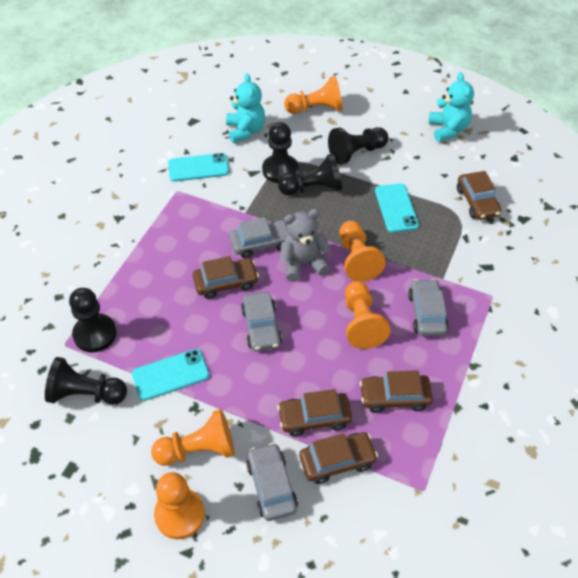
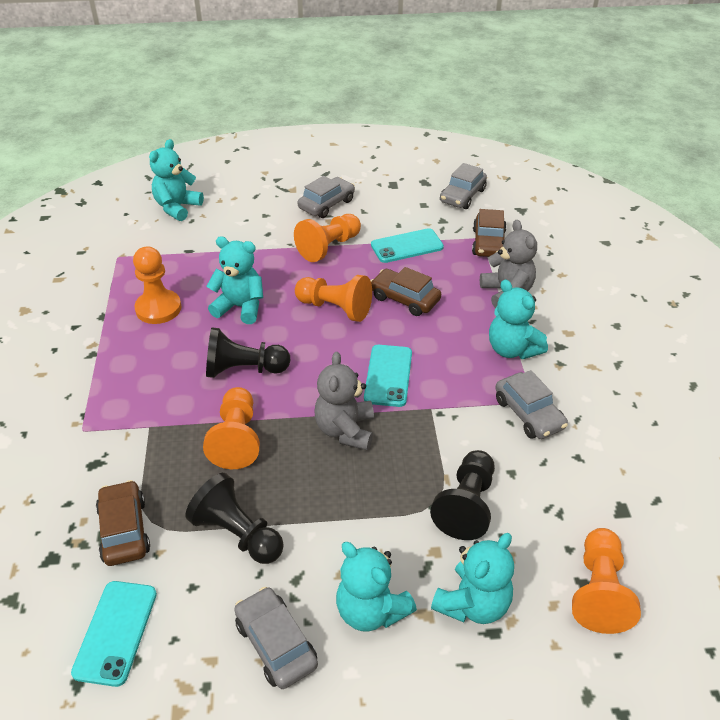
black pawn: [45,357,127,405] [69,288,117,352] [262,122,298,183] [278,153,342,195] [328,127,388,165] = 5 -> [185,473,284,564] [206,327,291,378] [430,450,495,540] = 3
brown car: [193,256,259,299] [277,389,352,437] [300,432,378,484] [360,370,433,413] [457,171,501,220] = 5 -> [96,480,150,566] [371,267,441,316] [472,209,507,257] = 3
grey teddy bear: [280,209,331,282] = 1 -> [314,352,374,450] [480,220,537,308] = 2
turquoise teddy bear: [226,73,265,143] [429,72,474,142] = 2 -> [149,139,204,221] [206,236,263,324] [336,542,417,632] [431,533,514,624] [489,279,548,359] = 5

